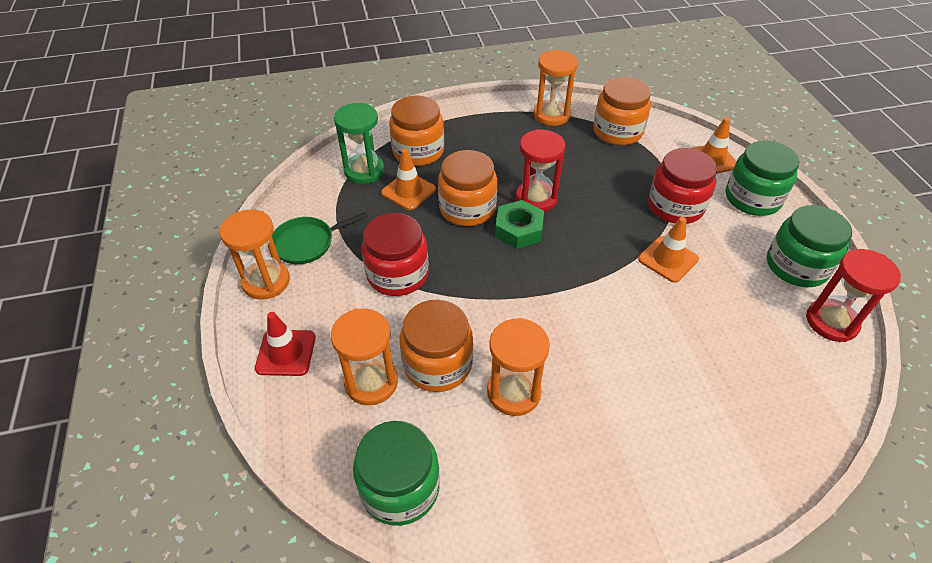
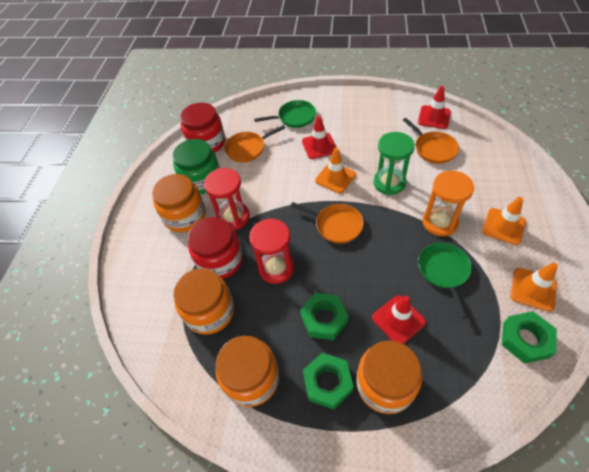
green jar: [353,421,440,526] [726,140,800,216] [767,205,852,287] = 3 -> [172,139,220,194] = 1
green nut: [495,200,544,249] = 1 -> [300,293,348,340] [303,353,354,410] [502,311,557,364] = 3
green pan: [272,212,368,264] = 1 -> [254,100,316,128] [418,243,472,319] = 2
orange hourglass: [220,209,290,300] [331,308,398,405] [487,318,550,416] [534,50,578,126] = 4 -> [422,171,474,236] = 1
orange pan: none = 0 -> [224,125,285,162] [291,202,364,244] [403,118,459,164] = 3
red traffic cone: [255,312,315,376] = 1 -> [302,116,337,159] [372,295,426,344] [418,86,451,129] = 3

